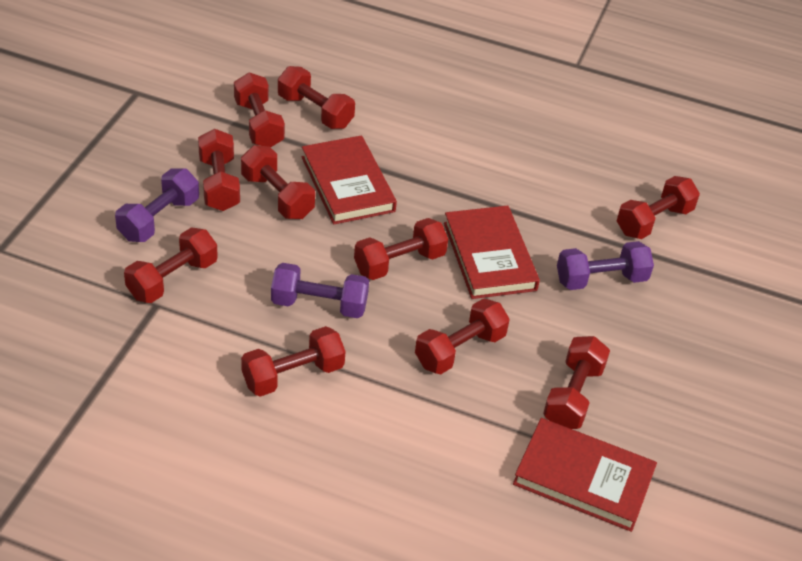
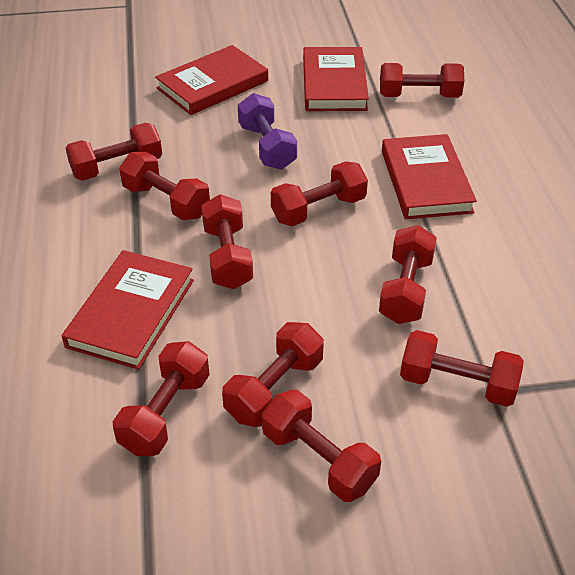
purple dumbbell: [115,168,199,242] [271,263,369,318] [557,241,654,290] = 3 -> [238,93,297,169] = 1
red book: [302,135,397,224] [444,206,540,299] [513,418,657,532] = 3 -> [62,250,194,370] [155,45,268,115] [303,47,369,111] [382,134,477,219] = 4

